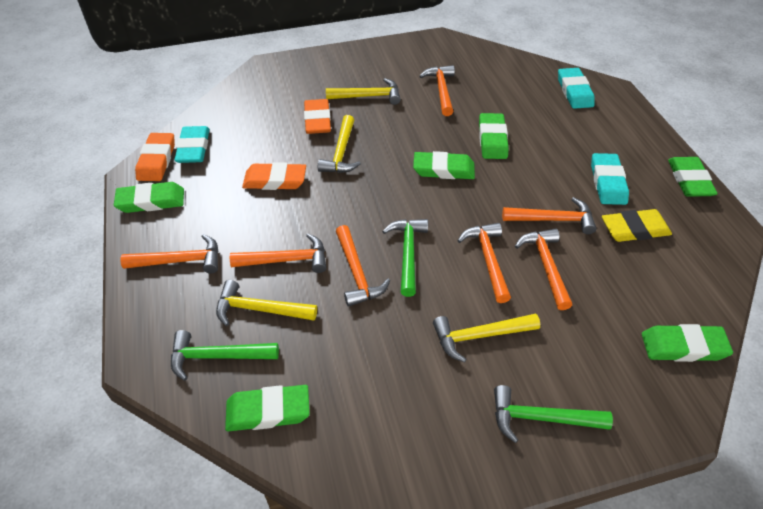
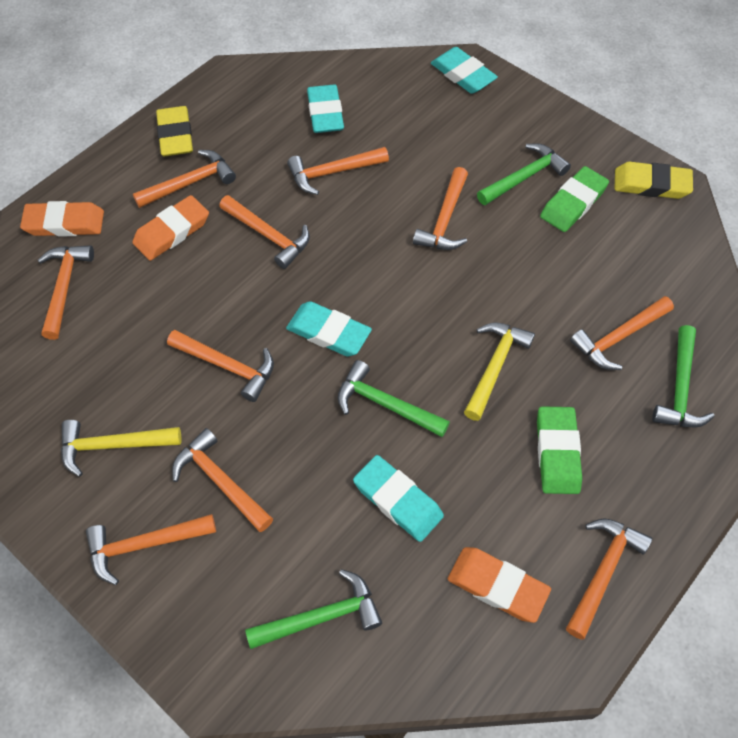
green eraser: [114,182,184,213] [225,385,310,432] [413,151,475,179] [479,113,509,159] [642,324,733,362] [668,157,718,197] = 6 -> [537,406,582,494] [540,166,609,232] = 2
green hammer: [171,330,279,381] [382,219,428,297] [494,385,613,443] = 3 -> [245,569,382,649] [338,360,450,437] [477,143,571,205] [652,325,715,427] = 4
orange hammer: [120,234,219,273] [230,234,326,273] [336,225,390,307] [420,65,455,116] [457,223,511,303] [502,197,597,234] [515,229,572,310] = 7 -> [38,245,94,340] [86,514,216,585] [133,150,236,208] [167,330,274,402] [172,428,273,532] [219,195,310,269] [287,147,389,195] [413,167,468,250] [566,519,652,640] [570,296,674,370] = 10
turquoise eraser: [174,126,210,163] [558,68,595,109] [591,153,629,205] = 3 -> [286,301,372,357] [307,85,344,133] [353,455,444,542] [431,47,498,94] = 4
yellow eraser: [602,209,672,242] = 1 -> [156,106,193,156] [614,162,693,199] = 2
yellow hammer: [216,280,317,326] [318,115,361,173] [326,78,401,105] [433,314,540,363] = 4 -> [61,420,181,477] [464,323,535,421] = 2

